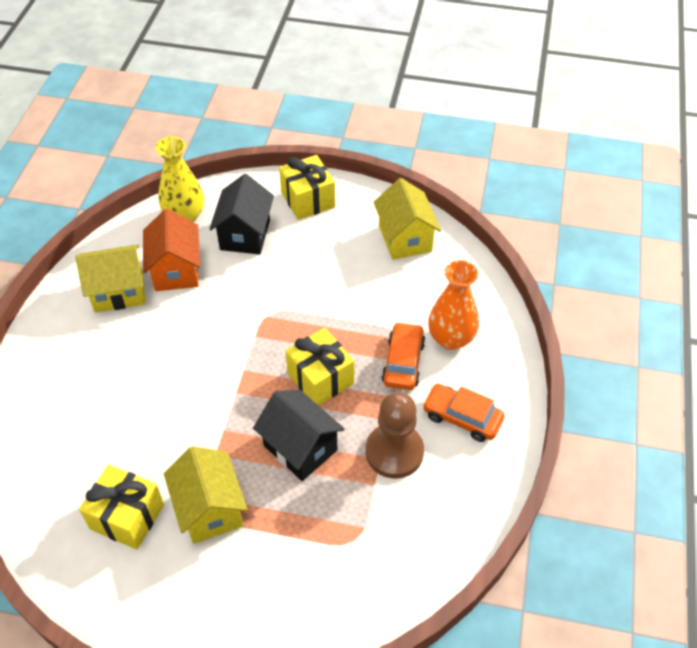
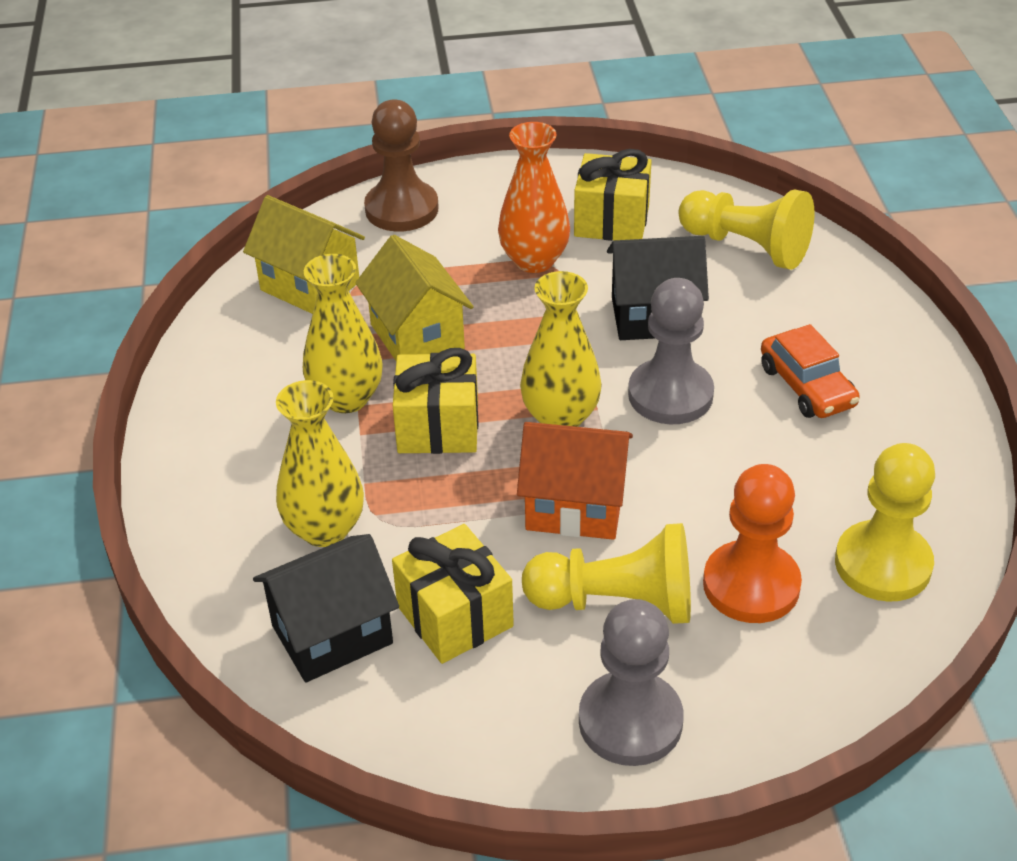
grey pawn: none = 0 -> [579,599,684,766] [628,278,714,424] = 2
orange car: [382,322,426,390] [422,384,504,442] = 2 -> [761,324,860,418] = 1
orange pawn: none = 0 -> [703,464,802,623] = 1
yellow house: [75,245,146,313] [164,446,248,544] [374,178,441,260] = 3 -> [243,195,365,314] [355,235,474,361] = 2
yellow pawn: none = 0 -> [522,523,691,624] [679,190,815,270] [835,443,935,602] = 3
yellow vase: [155,137,204,222] = 1 -> [276,380,364,547] [303,254,383,413] [520,271,602,427] = 3

